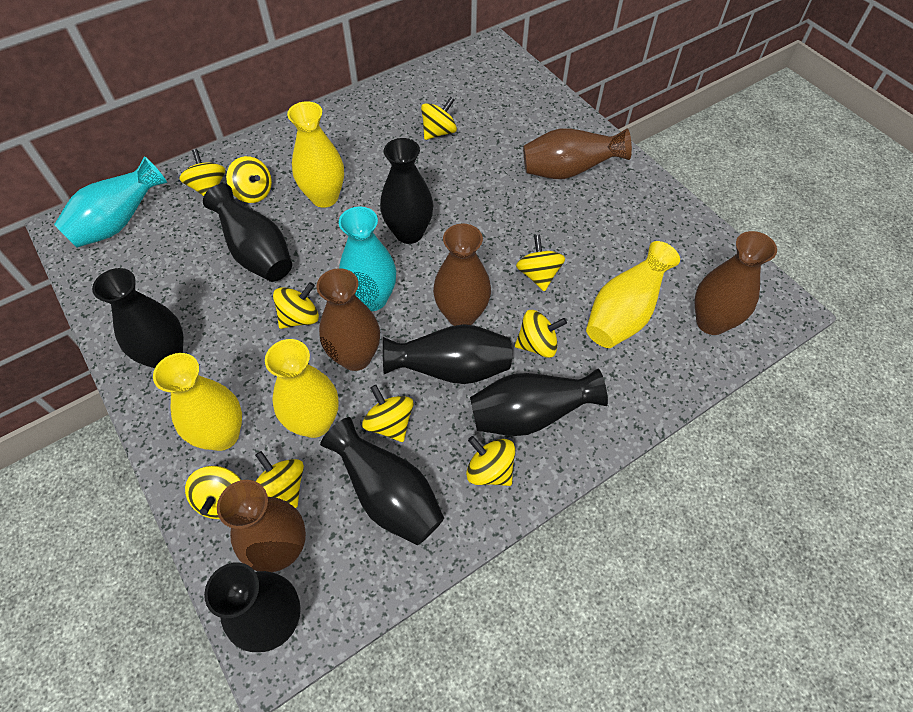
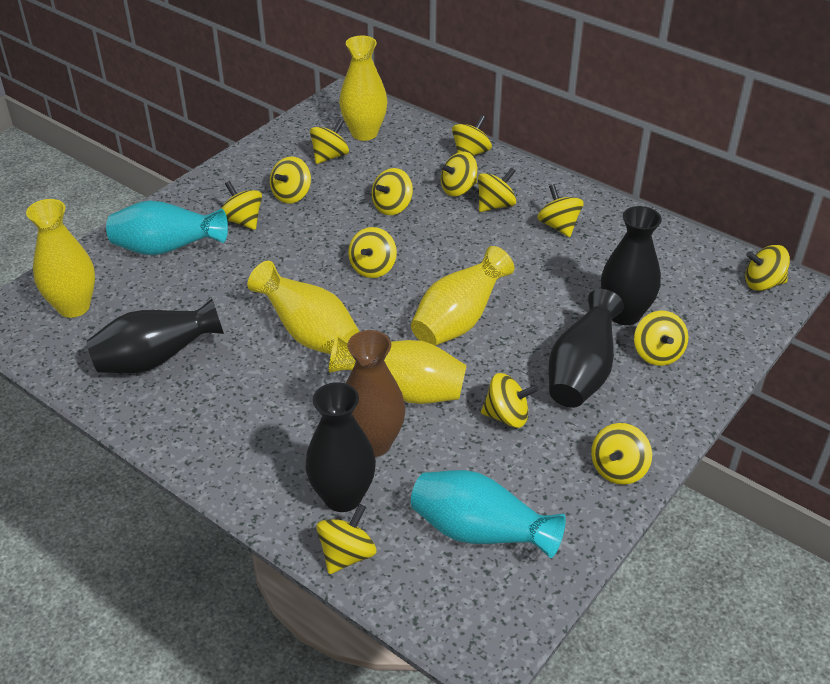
black vase: [92,268,184,368] [203,184,292,282] [204,562,301,652] [320,417,444,545] [380,138,433,244] [383,324,512,384] [470,368,608,436] = 7 -> [87,299,224,373] [305,382,376,512] [548,289,624,408] [601,206,662,325] = 4
brown vase: [217,480,306,572] [317,268,380,371] [433,224,491,326] [523,128,632,179] [695,231,777,335] = 5 -> [346,330,406,457] = 1
yellow spinning top: [179,149,225,196] [185,466,241,519] [226,156,272,203] [255,451,304,508] [273,282,319,329] [362,385,413,442] [421,97,457,140] [466,436,515,486] [515,310,567,358] [516,235,565,292] = 10 -> [221,181,262,230] [270,157,311,204] [310,119,349,164] [316,504,377,574] [348,227,397,278] [372,168,413,215] [439,152,477,196] [452,115,492,156] [478,167,516,212] [481,373,538,428] [537,184,584,237] [591,423,652,485] [634,311,688,366] [745,245,790,291] = 14
yellow vase: [153,353,242,451] [265,339,339,438] [287,101,344,208] [586,241,680,348] = 4 -> [26,199,95,318] [247,261,360,354] [329,335,467,404] [339,36,387,141] [411,246,514,346] = 5

